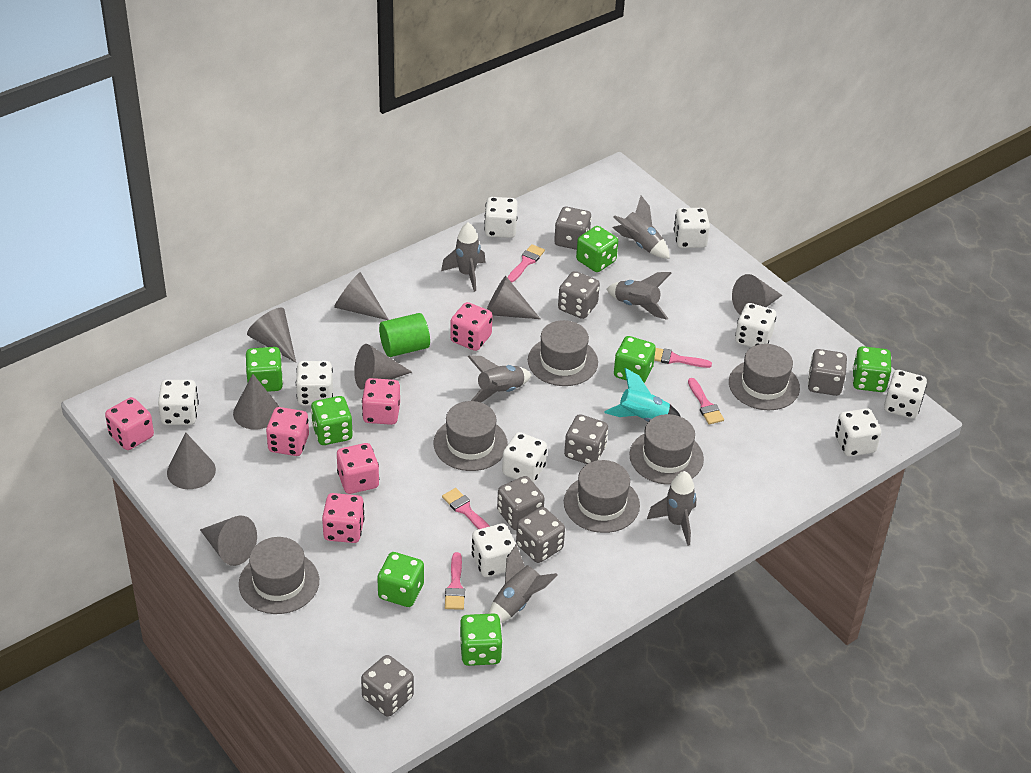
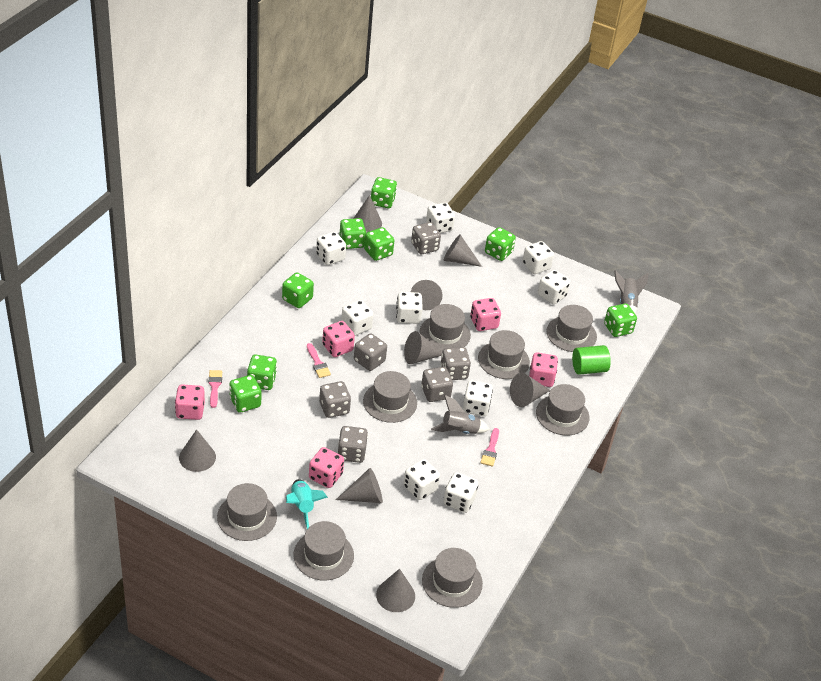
green dice: [246,347,283,392] [311,396,353,445] [377,552,424,607] [460,613,503,666] [576,226,618,272] [614,336,656,383] [853,346,891,392] = 7 -> [229,375,261,413] [247,354,277,390] [282,272,314,308] [339,218,366,249] [364,227,394,261] [371,177,397,208] [485,227,516,261] [604,303,637,337] = 8
grey dice: [361,655,414,717] [497,476,545,530] [516,507,565,563] [554,207,592,250] [558,271,600,319] [564,414,608,464] [808,349,847,396] = 7 -> [319,381,351,418] [337,426,368,463] [354,333,387,371] [411,222,441,254] [421,367,453,402] [440,347,471,380] = 6
grey hat: [239,537,319,614] [434,401,508,471] [528,320,598,386] [564,460,640,533] [629,414,704,485] [729,344,800,410] = 6 -> [217,483,277,541] [294,521,354,580] [363,371,417,423] [420,304,471,351] [422,548,483,608] [478,330,530,379] [536,384,590,435] [547,305,597,352] = 8
grey rocket: [441,222,486,292] [467,355,532,402] [488,544,557,623] [607,272,671,320] [613,196,670,259] [647,471,697,546] = 6 -> [431,395,490,434] [614,270,648,313] = 2
pink brush: [442,488,490,529] [445,552,465,610] [507,244,545,283] [654,348,712,368] [688,378,724,425] = 5 -> [208,370,222,408] [307,343,331,378] [480,428,499,467] = 3
pink dice: [105,397,154,450] [266,407,309,456] [322,493,365,543] [337,443,379,494] [362,378,400,425] [450,302,493,351] = 6 -> [175,384,205,420] [309,447,344,488] [322,321,355,357] [470,298,501,331] [529,352,558,387] = 5

